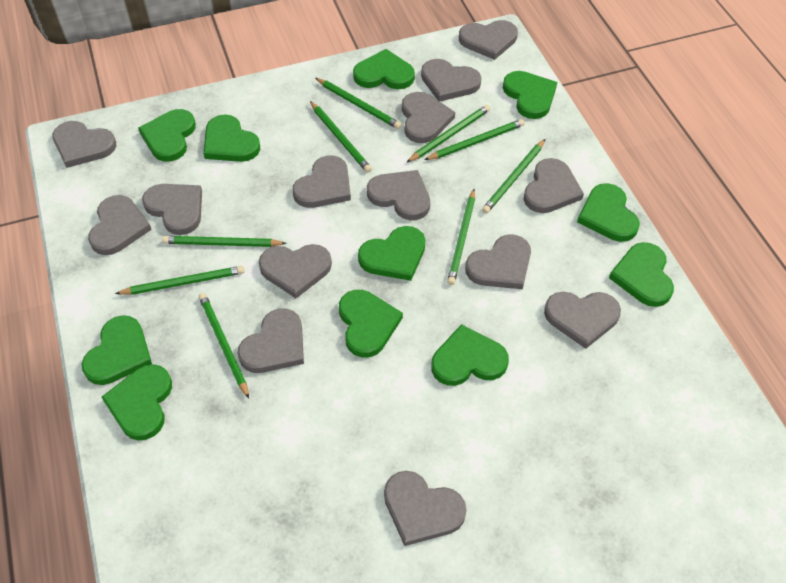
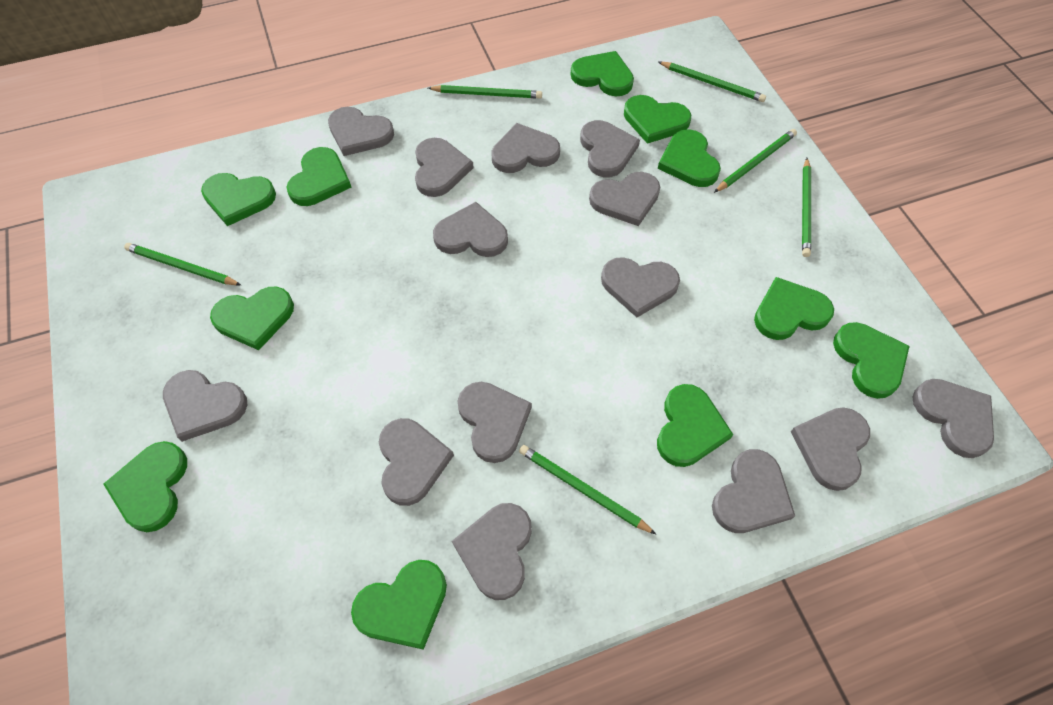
green pencil: [115,266,244,295] [162,236,287,247] [199,293,249,399] [310,101,372,173] [315,78,401,129] [407,105,490,162] [425,119,525,160] [447,189,475,285] [482,139,545,213] = 9 -> [124,243,241,285] [428,85,542,99] [519,445,656,534] [658,62,766,102] [714,129,797,193] [802,158,811,257] = 6

